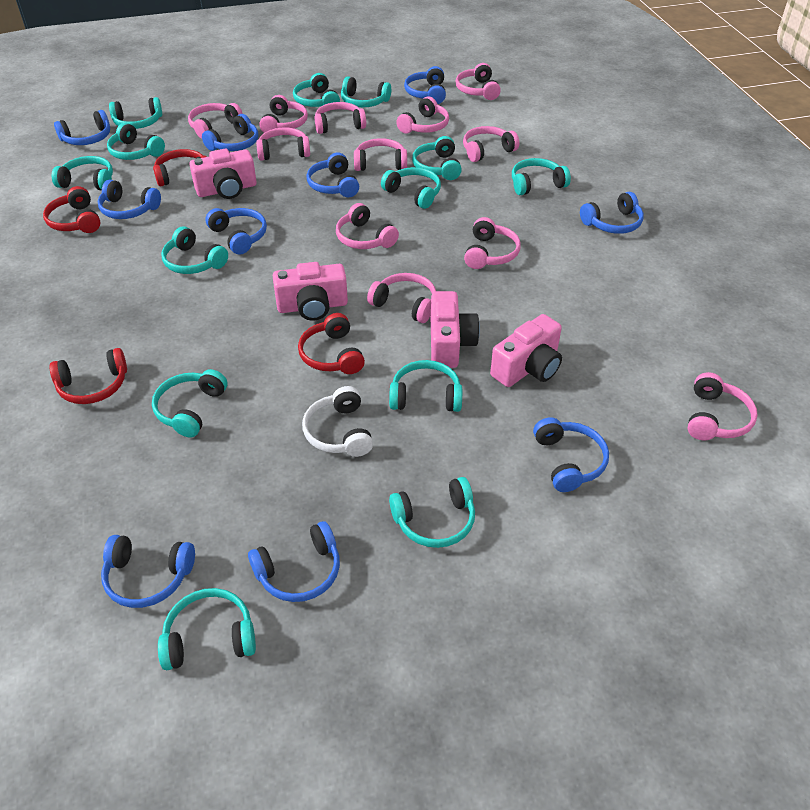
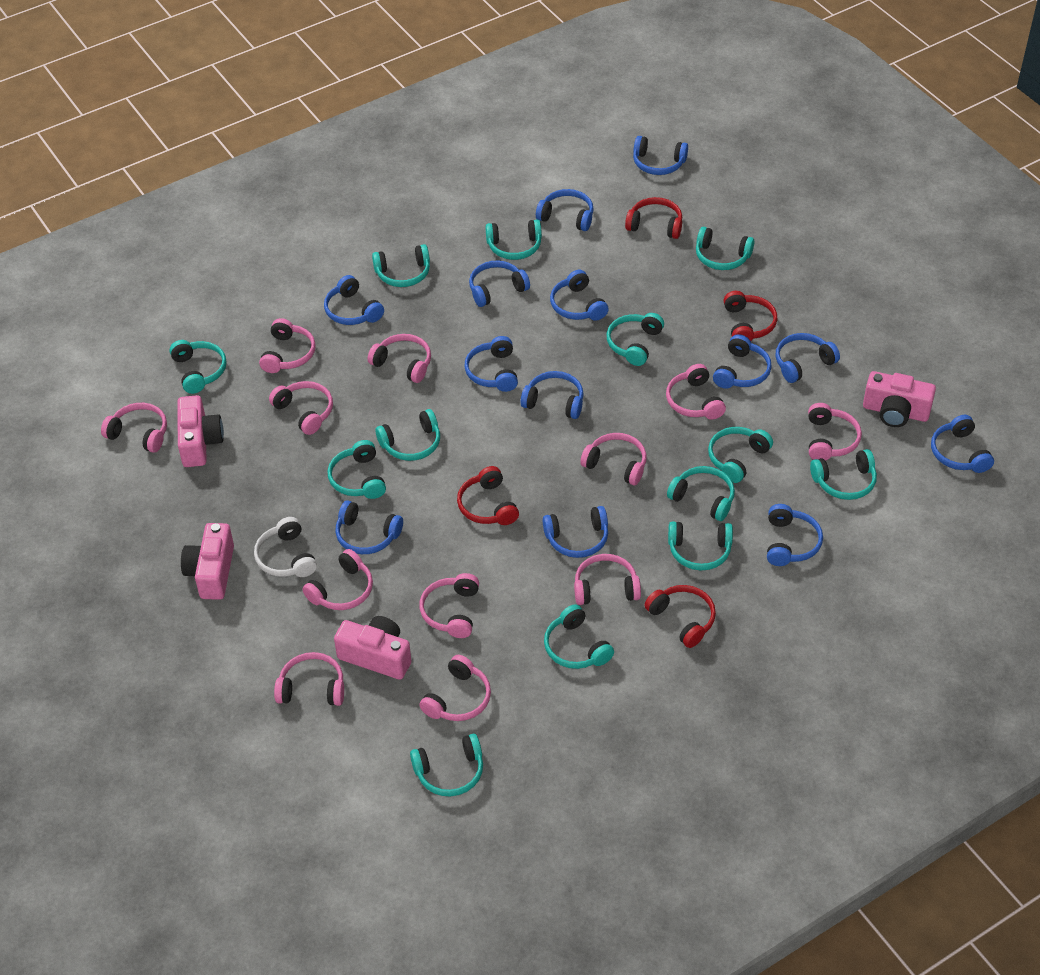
blue headphones: [54,110,110,145] [98,179,161,219] [101,535,195,608] [202,114,258,151] [205,208,267,254] [248,521,340,602] [306,152,359,197] [404,66,446,104] [533,417,609,492] [580,192,644,234] = 10 -> [324,275,384,325] [335,500,403,554] [464,336,518,392] [469,260,530,307] [521,371,584,419] [536,189,594,231] [543,506,608,558] [550,270,609,321] [633,136,688,175] [713,334,772,388] [767,504,823,566] [776,333,840,383] [931,415,994,473] = 13

